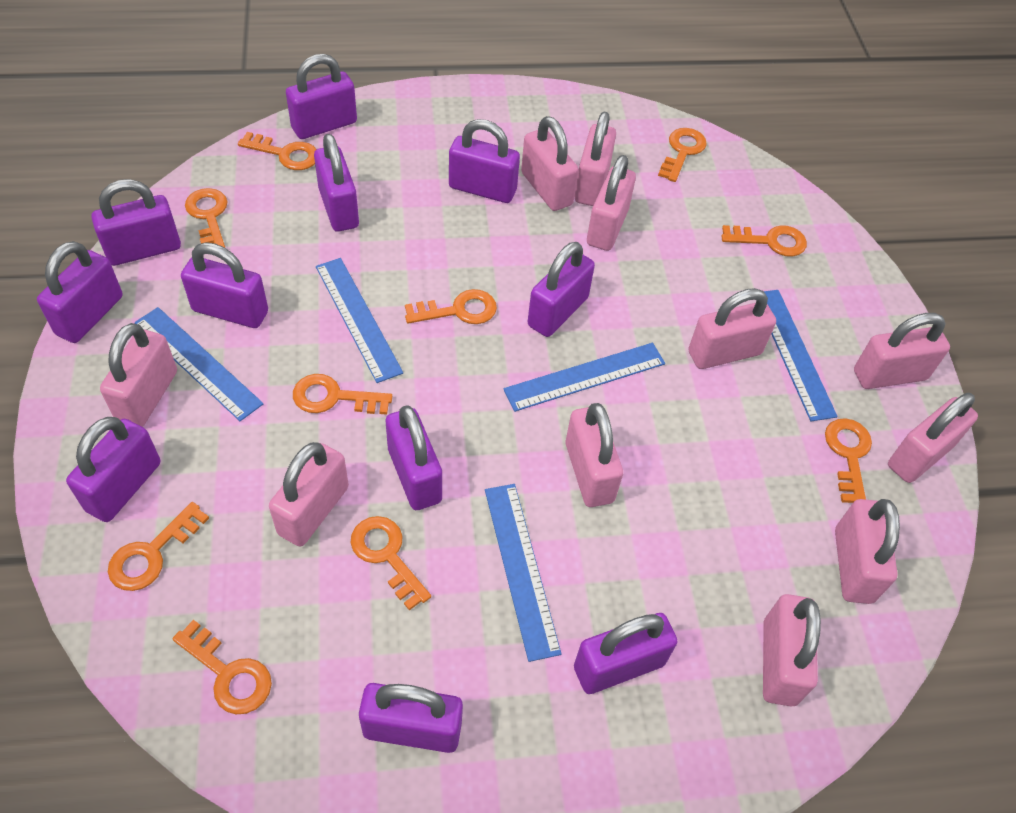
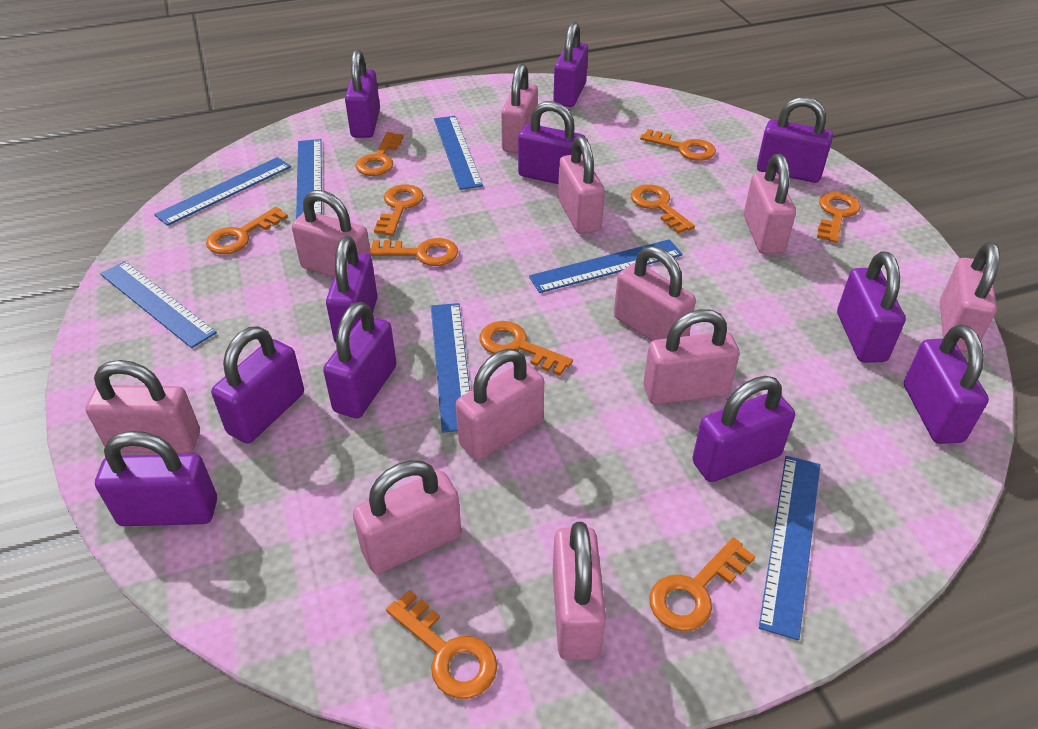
blue ruler: [135,307,263,421] [316,258,403,383] [485,484,562,662] [503,343,665,412] [764,290,838,421] = 5 -> [100,261,217,348] [154,157,291,226] [296,139,322,219] [431,303,470,433] [434,116,483,190] [529,239,682,293] [759,456,820,640] = 7

